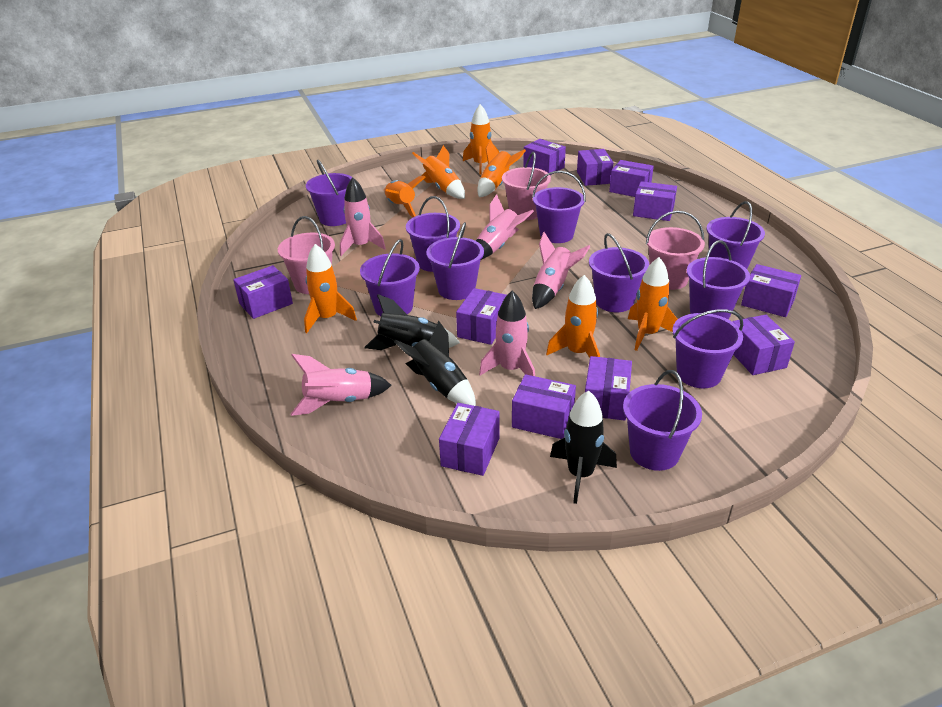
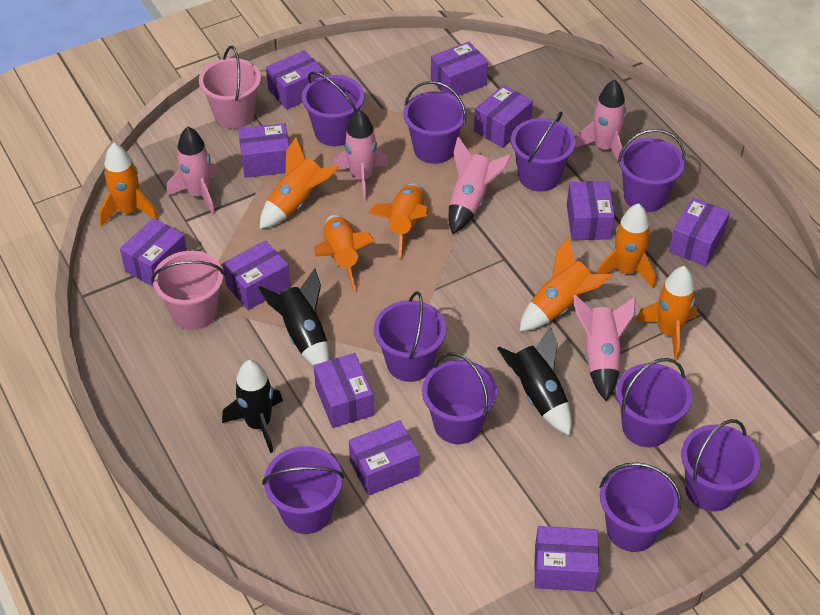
pink bucket: [278,216,335,294] [502,152,551,220] [646,211,705,290] = 3 -> [151,251,225,330] [199,46,261,129] = 2

